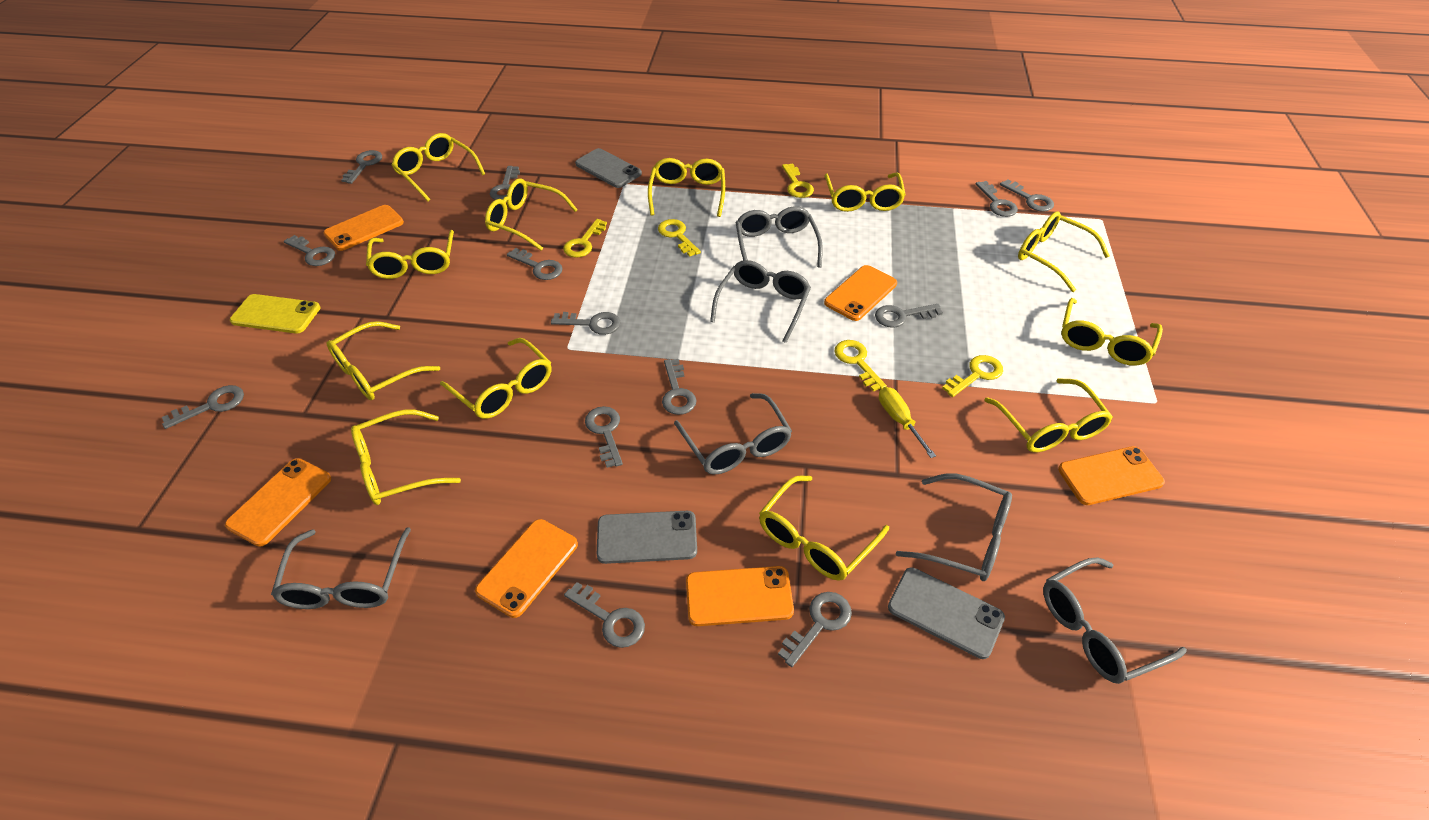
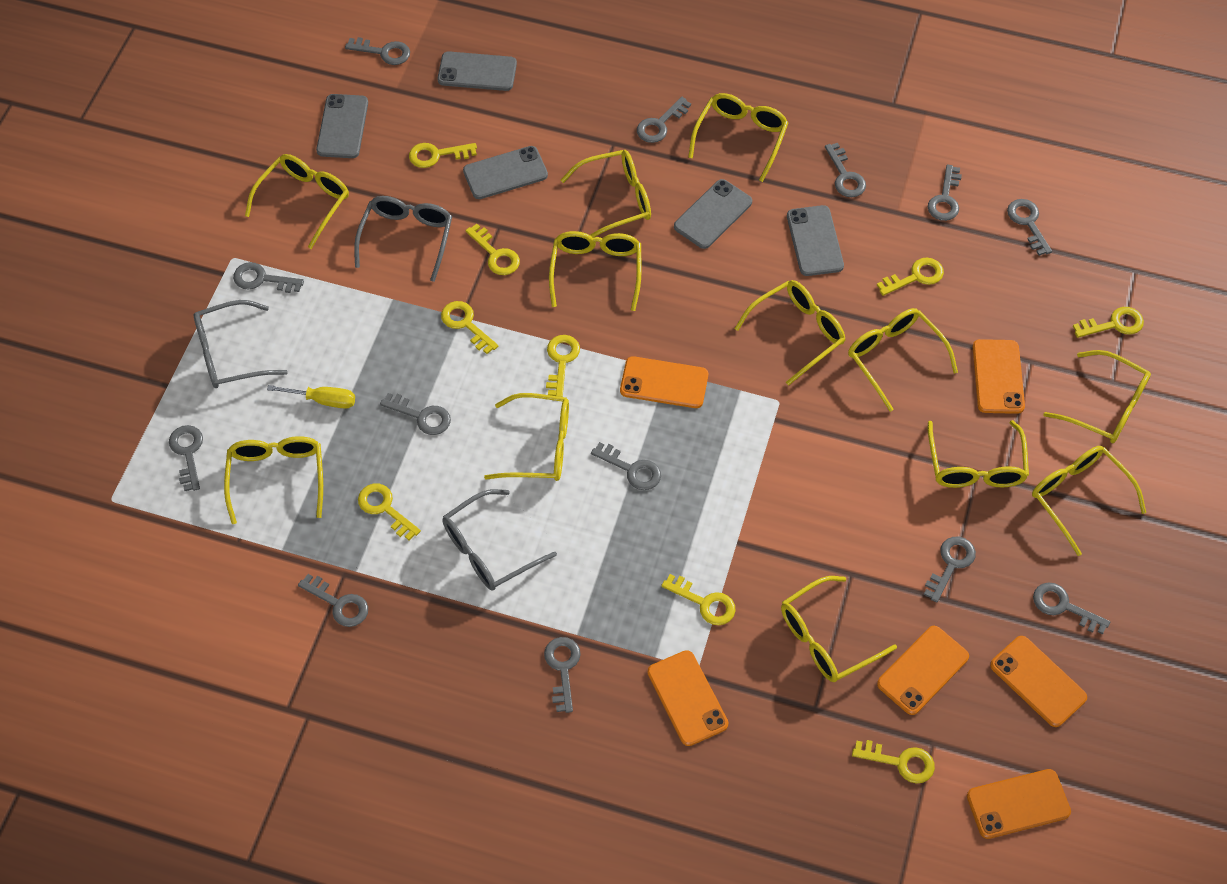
grey glasses: [271,527,411,609] [674,393,792,474] [710,260,811,343] [736,206,823,268] [896,473,1012,581] [1043,557,1187,684] = 6 -> [194,300,288,388] [354,196,452,282] [442,489,557,590] = 3
grey phone: [575,148,642,188] [597,511,697,564] [888,567,1005,659] = 3 -> [316,94,368,158] [438,51,517,91] [463,146,548,199] [674,179,752,249] [787,205,844,276] = 5
yellow key: [563,219,607,258] [658,219,701,257] [782,164,814,198] [834,340,887,392] [942,355,1003,397] = 5 -> [358,484,421,540] [409,143,477,168] [441,301,498,354] [465,224,520,275] [546,335,580,397] [661,574,736,625] [852,740,935,784] [877,258,944,296] [1073,307,1144,338] = 9
yellow phone: [230,294,321,334] = 1 -> none = 0

